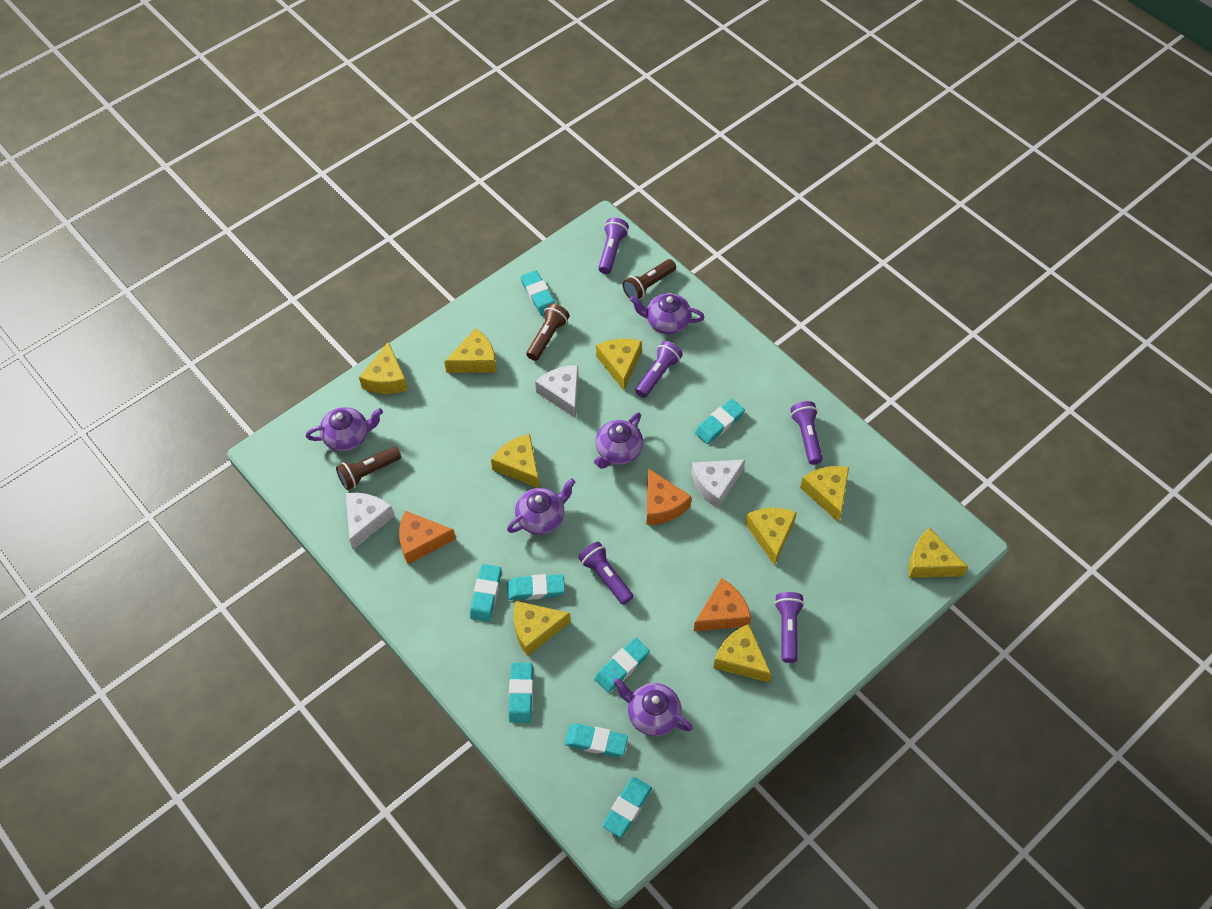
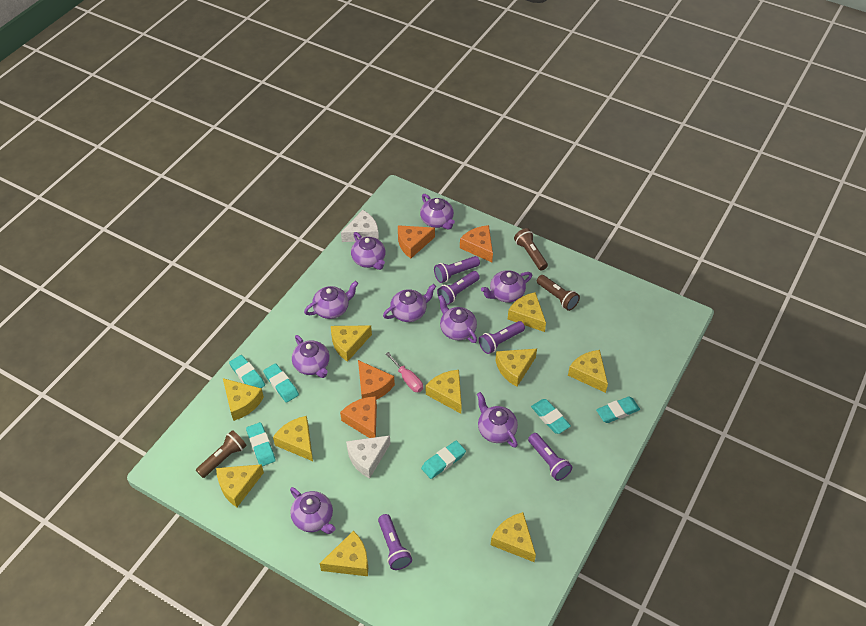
orange cheese: [399,511,456,564] [647,468,692,525] [694,578,751,631] = 3 -> [340,396,377,438] [358,360,395,400] [398,225,435,258] [460,225,493,262] = 4
pink screwdriver: none = 0 -> [386,352,423,392] = 1
purple teapot: [306,407,383,452] [507,478,575,535] [594,412,643,469] [613,678,693,736] [630,293,704,334] = 5 -> [290,487,336,534] [292,335,330,378] [304,281,358,319] [351,232,386,270] [383,284,436,322] [420,194,455,229] [438,295,477,343] [477,392,518,448] [481,270,532,303] = 9
turquoise eraser: [470,564,502,622] [507,574,565,600] [509,663,533,723] [521,270,556,316] [565,724,628,757] [594,638,650,693] [602,777,652,837] [695,399,745,444] = 8 -> [229,355,265,388] [246,422,276,466] [263,363,299,403] [421,441,466,479] [531,399,571,434] [596,396,640,423] = 6
white cheese: [346,493,395,550] [535,365,579,418] [692,459,745,509] = 3 -> [341,210,379,242] [346,435,390,479] = 2
yellow cheese: [359,342,408,394] [444,328,496,373] [491,434,539,488] [514,601,571,656] [596,338,642,390] [713,624,771,683] [745,508,797,566] [800,466,849,522] [908,528,968,578] = 9 -> [216,464,264,507] [223,378,264,421] [273,416,313,461] [319,531,368,576] [331,325,372,362] [426,370,462,414] [491,512,536,562] [496,349,537,387] [508,292,546,332] [568,350,608,393] = 10

